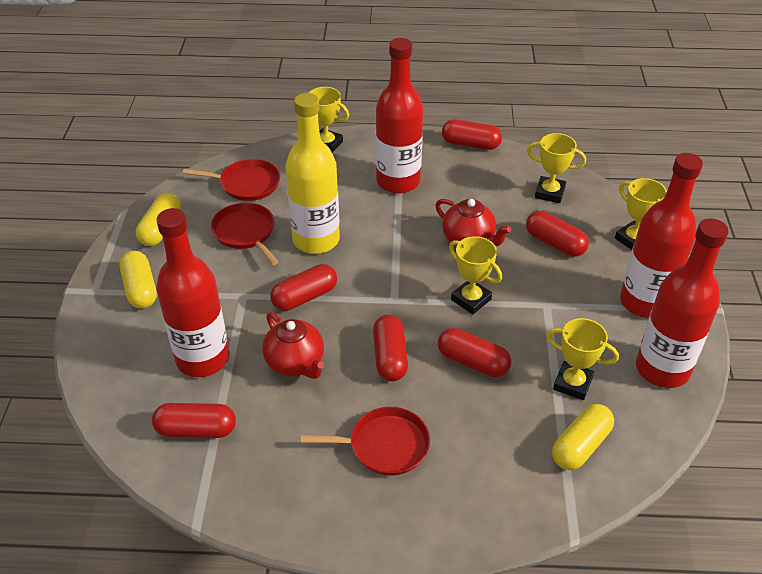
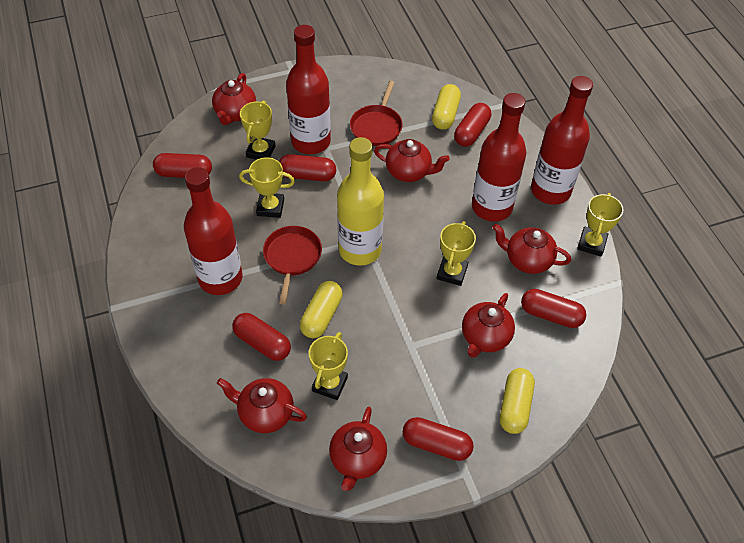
red pan: [183,159,280,201] [211,203,279,265] [301,407,430,476] = 3 -> [263,226,322,305] [350,81,403,146] = 2
red teapot: [262,312,324,379] [436,199,511,246] = 2 -> [212,73,256,125] [217,378,307,433] [329,407,387,491] [374,139,450,182] [462,293,515,358] [492,224,571,274] = 6

